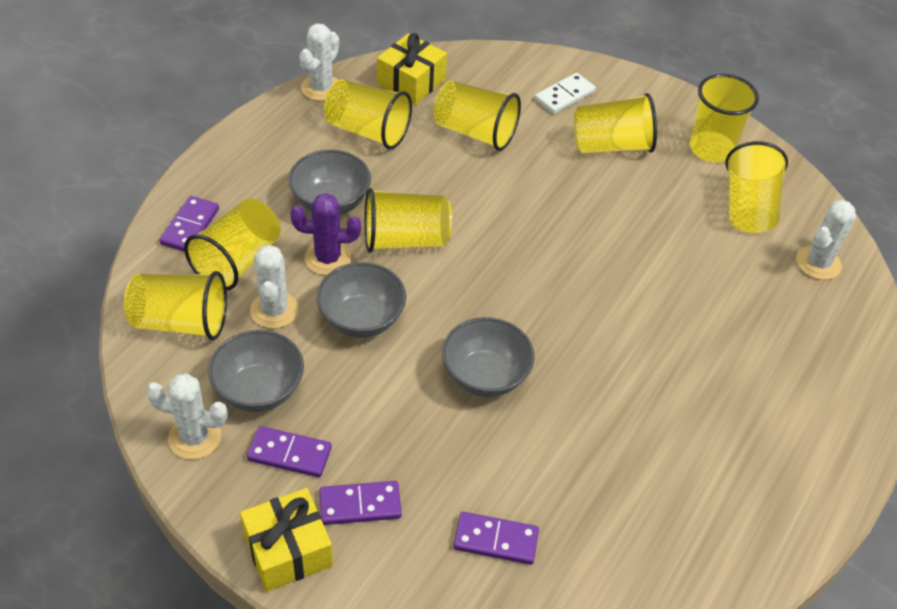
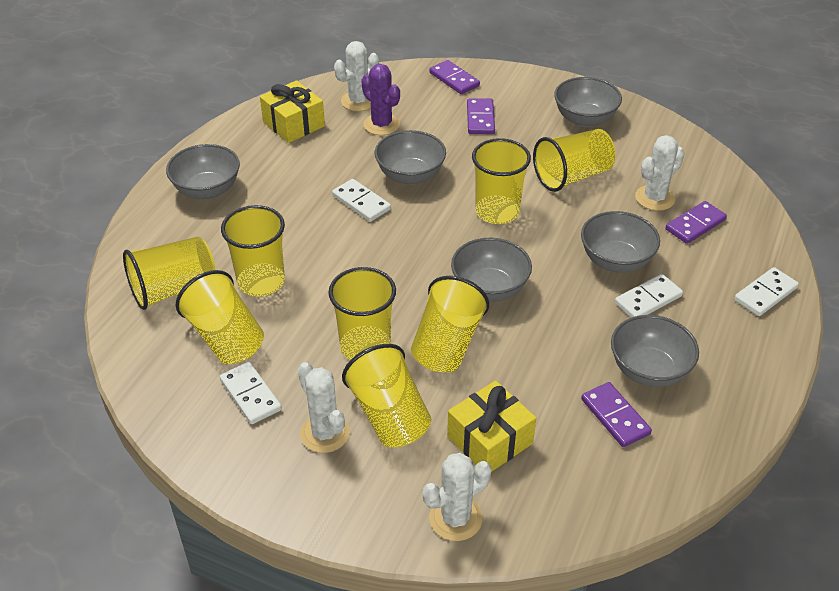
grey bowl: [208,330,304,412] [288,150,371,215] [317,262,406,338] [442,317,534,397] = 4 -> [166,144,240,199] [375,130,446,185] [451,238,532,302] [554,77,622,127] [581,211,660,273] [611,315,699,387] = 6
white domino: [535,73,596,114] = 1 -> [220,362,282,424] [332,179,391,222] [615,274,683,318] [734,267,799,316] = 4

